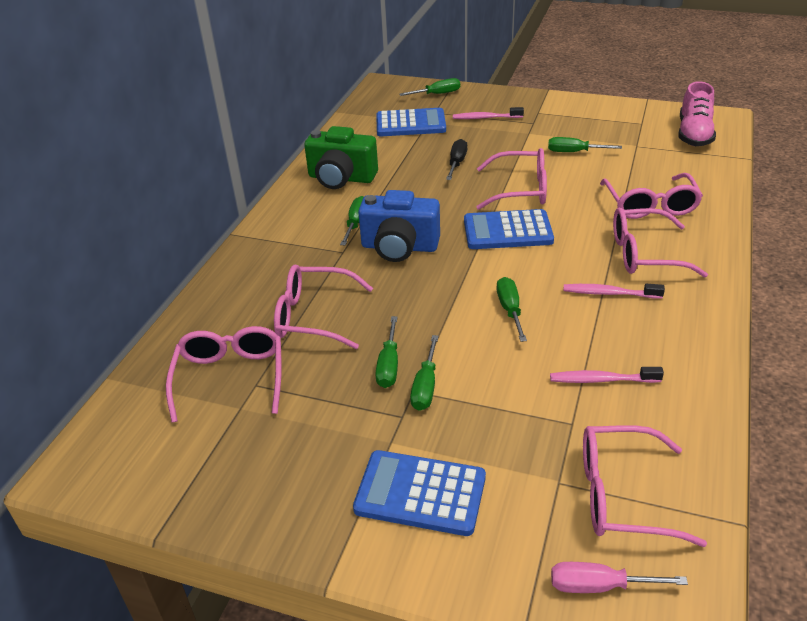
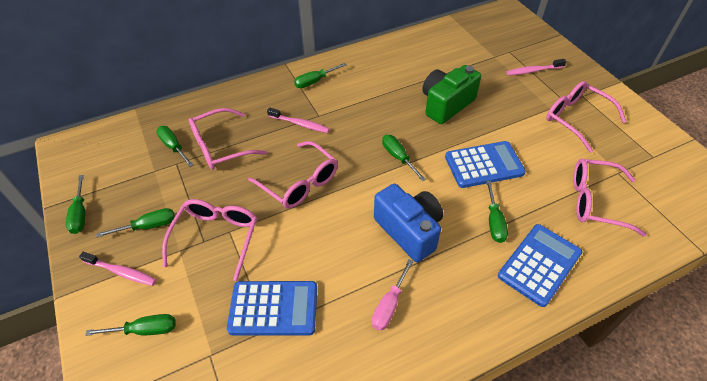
black screwdriver: [446,139,467,180] = 1 -> none = 0
green screwdriver: [340,196,364,245] [375,316,398,388] [399,78,460,96] [410,335,439,411] [497,277,527,342] [548,137,622,152] = 6 -> [66,175,85,234] [85,314,176,336] [97,208,175,238] [156,126,193,167] [294,63,347,88] [382,135,426,181] [486,181,508,243] = 7
pink glasses: [166,326,282,423] [274,264,373,349] [476,148,547,210] [583,425,707,547] [600,173,703,219] [613,207,708,278] = 6 -> [162,199,257,281] [189,108,267,170] [248,141,338,209] [546,81,626,153] [573,159,646,237] = 5
pink shoe: [678,81,716,146] = 1 -> none = 0

